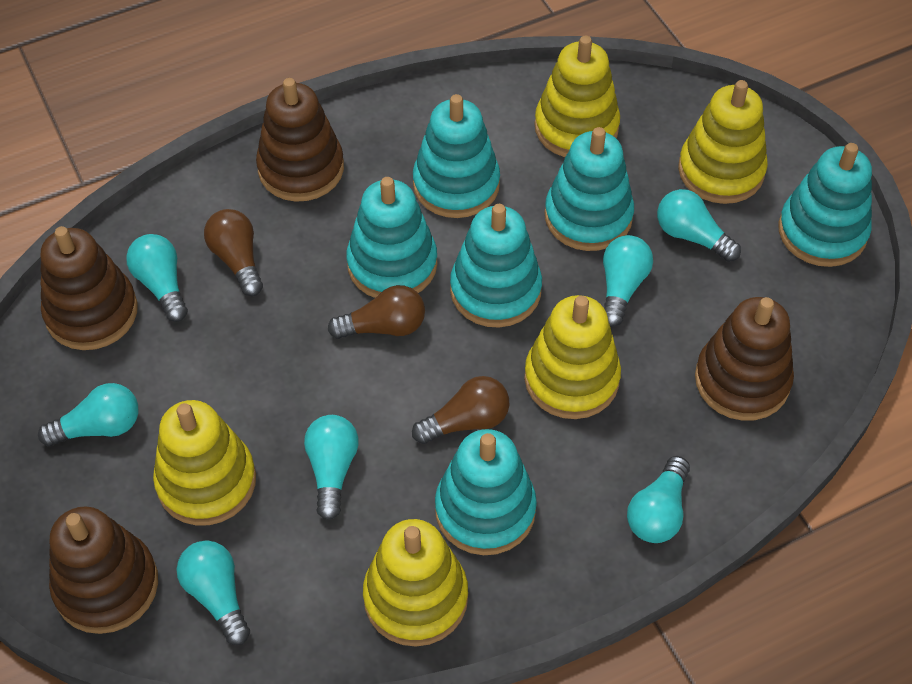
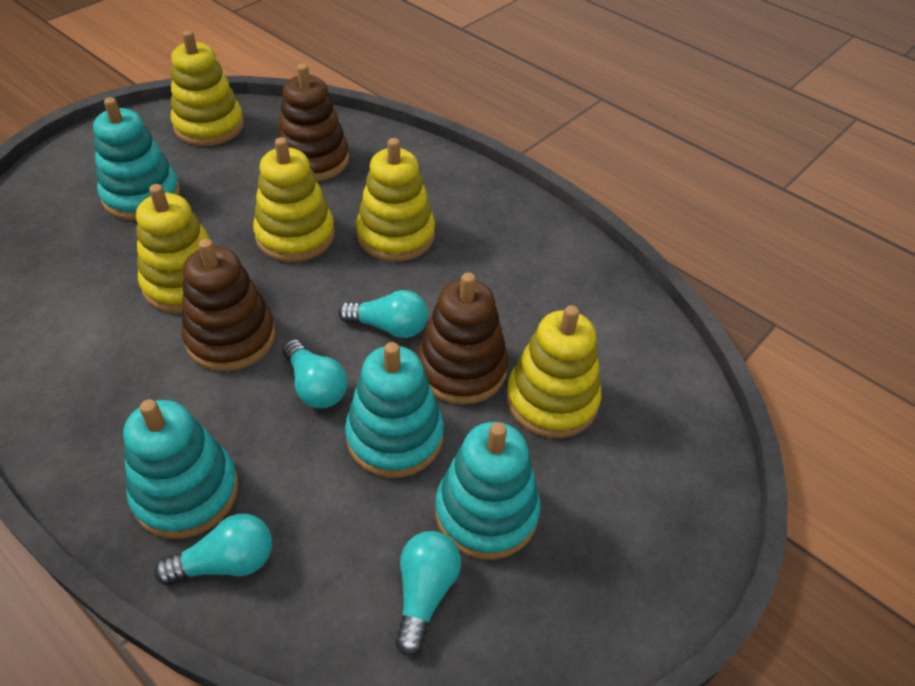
brown light bulb: [204,209,263,296] [328,285,425,339] [412,376,509,444] = 3 -> none = 0
brown stacking toy: [40,226,138,350] [49,506,158,634] [256,78,344,202] [695,297,794,421] = 4 -> [181,239,276,371] [277,64,349,181] [417,272,508,405] = 3
turquoise light bulb: [38,383,138,447] [126,234,188,322] [177,540,250,645] [304,415,359,520] [603,235,653,327] [627,456,690,543] [657,189,741,262] = 7 -> [154,514,272,585] [282,339,347,408] [338,290,428,338] [395,531,461,656] = 4
turquoise stacking toy: [346,177,438,298] [413,94,500,218] [435,429,537,555] [450,204,542,328] [545,127,634,251] [778,143,872,267] = 6 -> [93,97,180,220] [123,399,239,539] [345,342,444,478] [435,422,541,560] = 4

